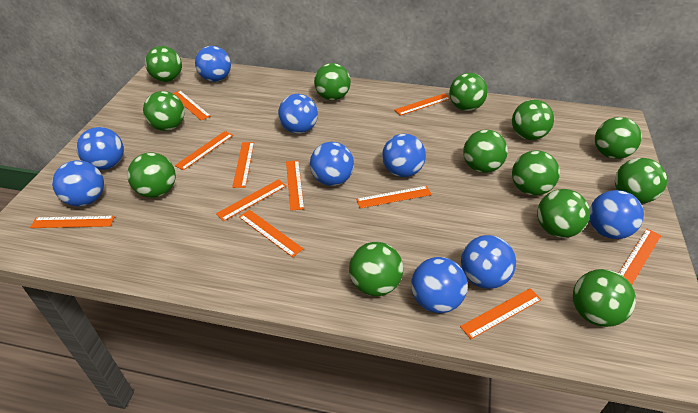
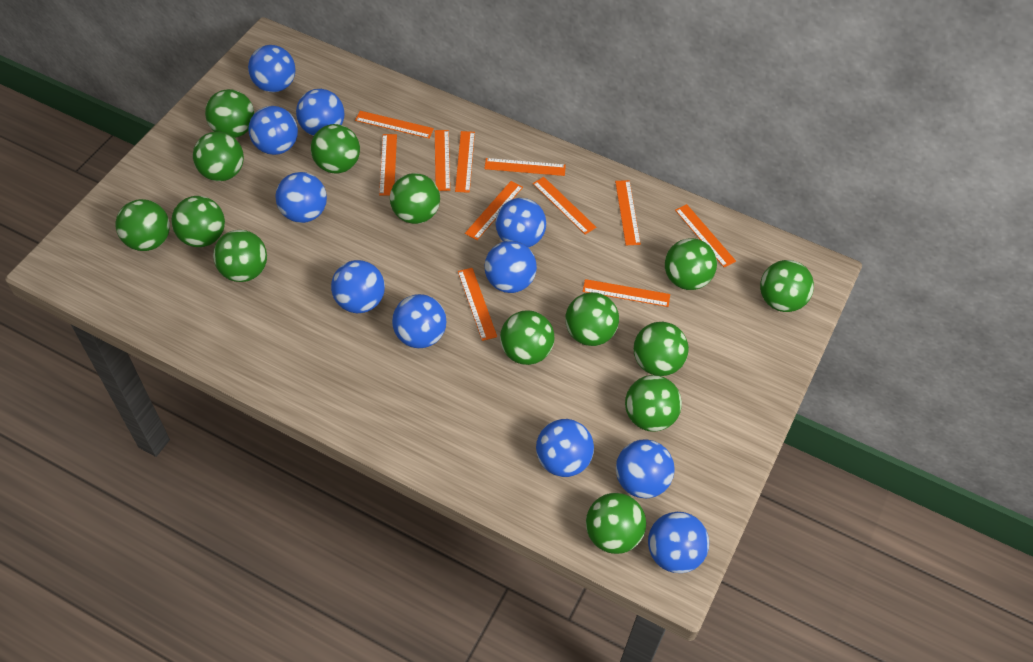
blue ball: [52,160,104,206] [76,127,124,170] [195,46,231,82] [278,94,318,134] [310,142,354,186] [382,134,426,177] [411,257,468,313] [461,235,516,289] [589,190,644,239] = 9 -> [248,45,296,92] [248,106,298,155] [276,172,327,223] [296,89,344,136] [331,260,385,313] [392,294,447,348] [484,241,537,293] [496,198,546,248] [536,419,594,477] [616,440,675,498] [648,512,709,573] = 11
green ball: [127,152,176,198] [143,91,185,131] [145,46,182,82] [314,63,351,101] [349,242,403,296] [449,73,488,111] [463,129,508,173] [512,100,554,140] [512,150,560,196] [537,189,590,238] [573,269,636,327] [595,117,642,159] [615,158,667,203] = 13 -> [115,199,170,251] [171,196,225,247] [193,132,244,181] [205,89,254,138] [213,230,267,282] [311,124,360,174] [390,173,440,224] [500,310,555,365] [565,292,619,346] [586,493,646,554] [625,375,682,432] [634,322,689,376] [665,238,717,290] [760,260,814,312] = 14

